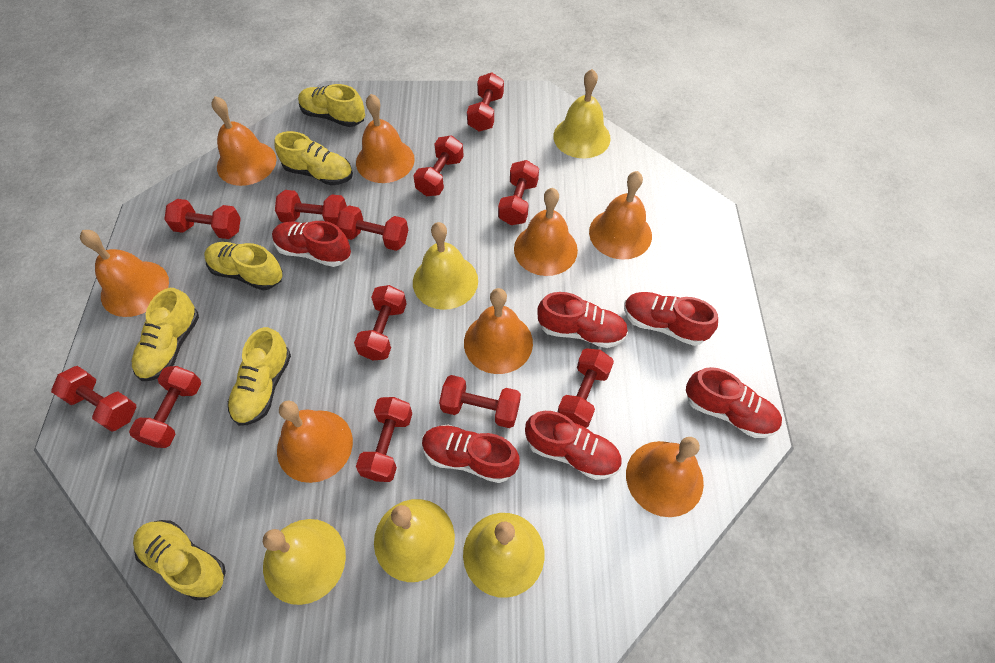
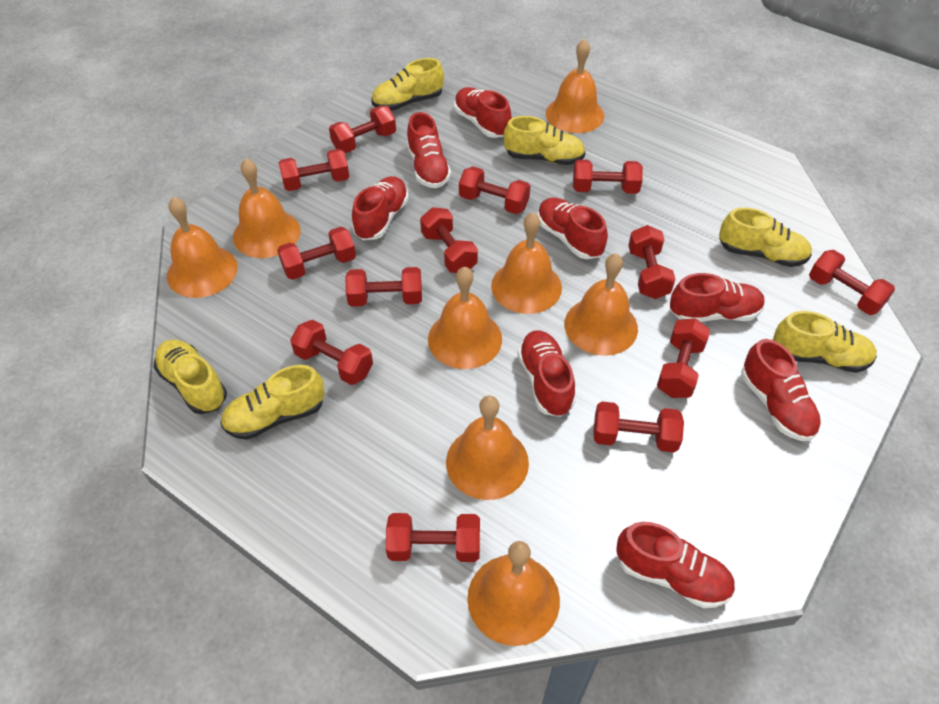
red dumbbell: [51,366,136,432] [129,366,201,448] [164,199,241,239] [275,190,347,225] [336,205,408,251] [354,285,407,360] [356,397,412,482] [413,135,464,196] [439,375,521,428] [467,72,504,132] [498,160,539,225] [558,348,614,428] = 12 -> [277,227,356,280] [279,149,349,191] [290,320,373,385] [329,106,396,153] [345,267,422,307] [386,513,480,562] [420,207,478,273] [459,166,530,214] [573,160,643,194] [593,401,684,453] [628,225,675,299] [657,318,710,398] [809,250,895,315] = 13
red shoe: [272,221,351,267] [422,424,520,483] [525,411,622,480] [537,292,628,348] [624,292,718,346] [686,367,782,438] = 6 -> [352,176,409,240] [407,112,451,188] [454,87,511,138] [517,331,575,417] [537,198,608,259] [616,522,735,608] [670,273,765,322] [741,339,821,441] = 8
yellow bell: [263,519,346,605] [374,499,455,582] [413,222,478,310] [463,513,544,598] [553,69,611,158] = 5 -> none = 0

